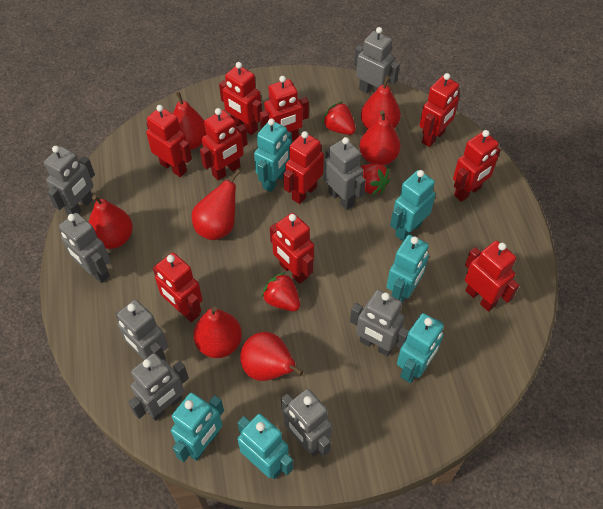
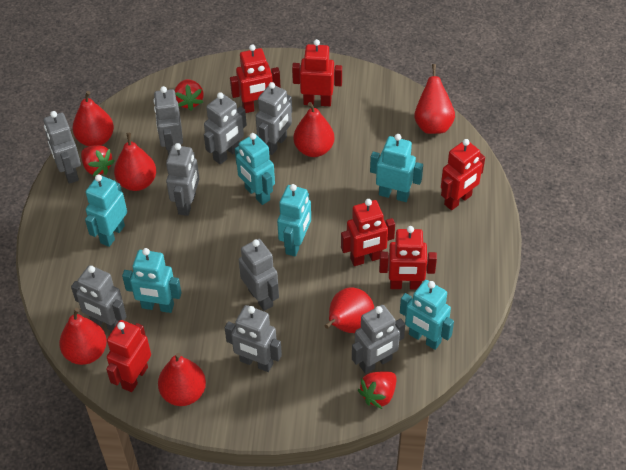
grey robot: [44,146,95,215] [59,213,110,283] [116,299,168,361] [128,353,189,421] [281,389,332,457] [324,137,366,210] [350,290,409,356] [354,27,400,94] = 8 -> [44,111,81,184] [71,265,127,331] [153,86,183,155] [166,143,199,216] [204,92,247,164] [225,305,282,372] [239,239,279,311] [256,82,292,155] [352,305,405,374] = 9
red robot: [146,105,192,177] [153,252,203,322] [200,108,248,181] [219,62,262,135] [260,76,309,141] [270,213,314,284] [283,131,324,204] [419,73,459,147] [453,130,501,202] [465,241,519,312] = 10 -> [106,320,151,392] [230,44,281,113] [292,39,342,106] [341,199,395,266] [379,226,437,290] [441,139,485,210] = 6

